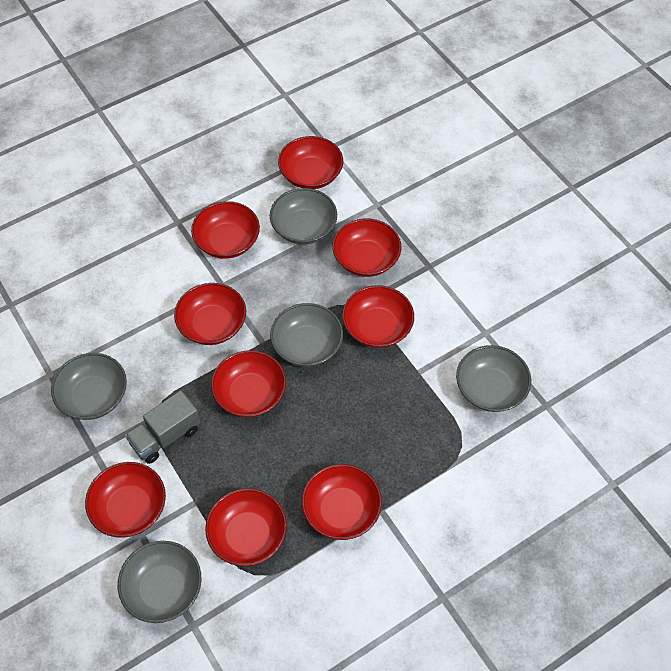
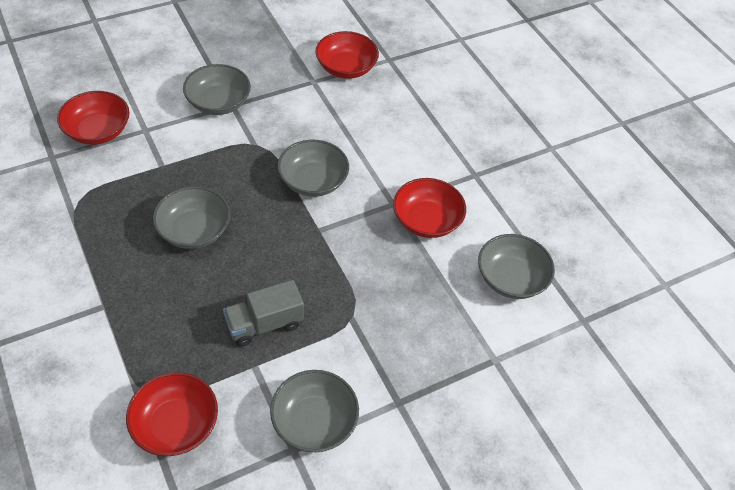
red bowl: [85,462,166,538] [174,283,246,345] [191,201,260,259] [205,488,287,566] [211,350,286,417] [278,136,343,189] [302,464,382,540] [332,219,401,277] [342,285,414,348] = 9 -> [57,91,130,145] [126,372,218,456] [315,31,379,79] [393,178,466,238] = 4

